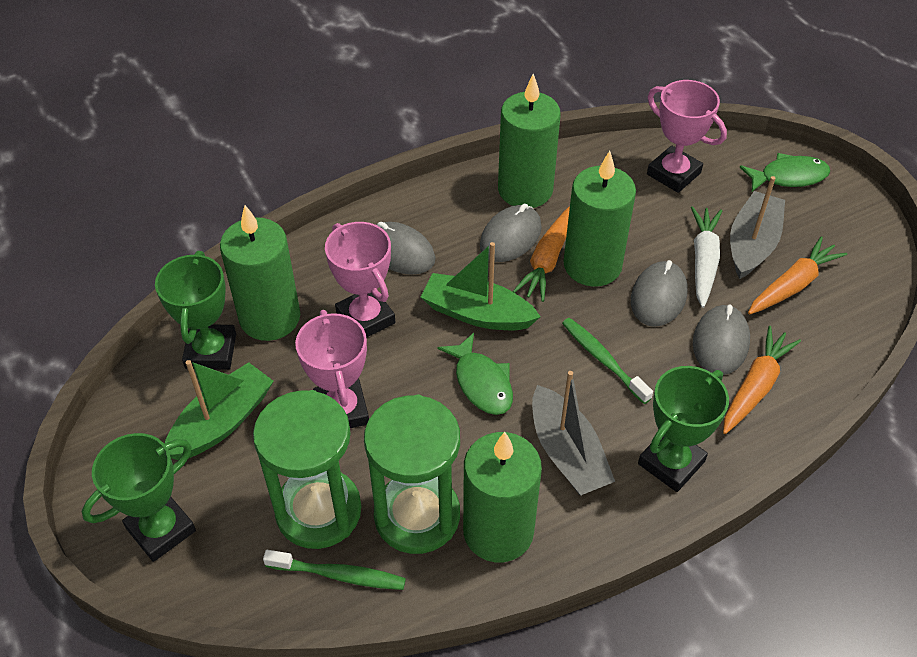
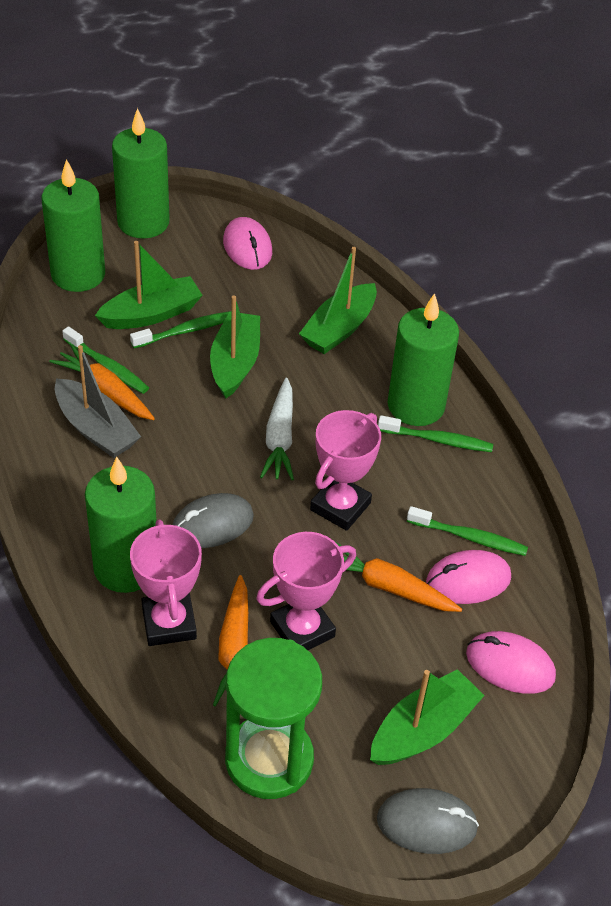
green boat: [165,360,274,460] [421,242,541,330] = 2 -> [95,241,202,329] [210,295,260,399] [299,247,377,354] [370,669,485,765] = 4
green fish: [438,333,513,415] [740,153,830,192] = 2 -> none = 0
green hourglass: [253,390,361,549] [364,395,460,554] = 2 -> [225,638,322,799] = 1
green toothbrush: [263,550,406,590] [562,318,653,404] = 2 -> [62,326,149,394] [130,311,230,348] [378,415,493,452] [407,506,528,556] = 4
green trophy: [82,433,196,562] [155,251,236,370] [638,366,729,492] = 3 -> none = 0
grey boat: [532,371,615,495] [730,176,785,279] = 2 -> [55,345,141,458] = 1
grey mouse: [376,222,435,275] [480,204,542,262] [631,260,687,327] [693,305,750,375] = 4 -> [173,493,254,548] [377,788,479,854] = 2
pink mouse: none = 0 -> [223,217,272,270] [426,550,511,604] [466,631,556,694] = 3

